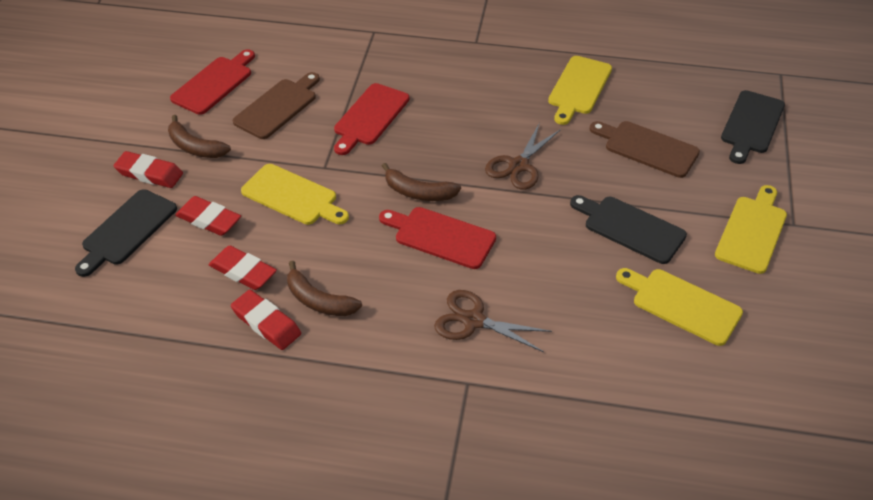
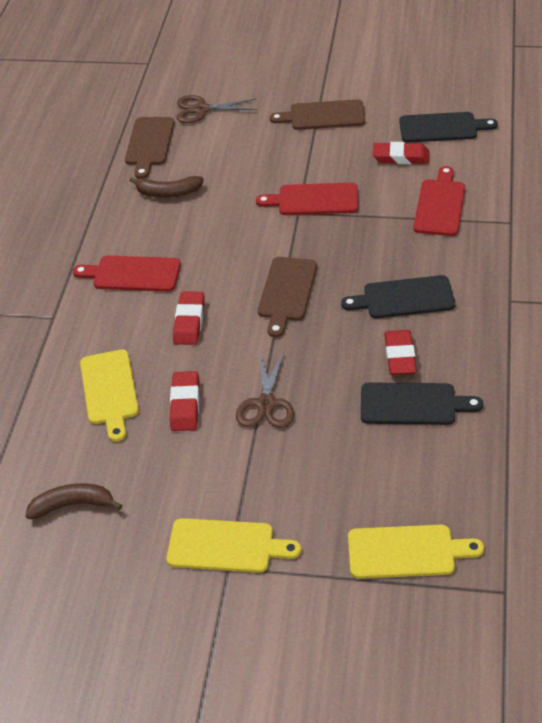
brown banana: [168,115,231,158] [287,261,362,316] [382,163,461,201] = 3 -> [26,483,122,519] [129,176,204,198] = 2
brown cutting board: [232,72,320,139] [590,121,700,178] = 2 -> [125,117,174,179] [258,257,317,337] [270,99,365,130] = 3
yellow cutting board: [241,164,349,225] [548,56,612,125] [616,268,743,346] [715,185,787,274] = 4 -> [80,349,139,442] [166,518,301,573] [348,525,484,579] = 3

